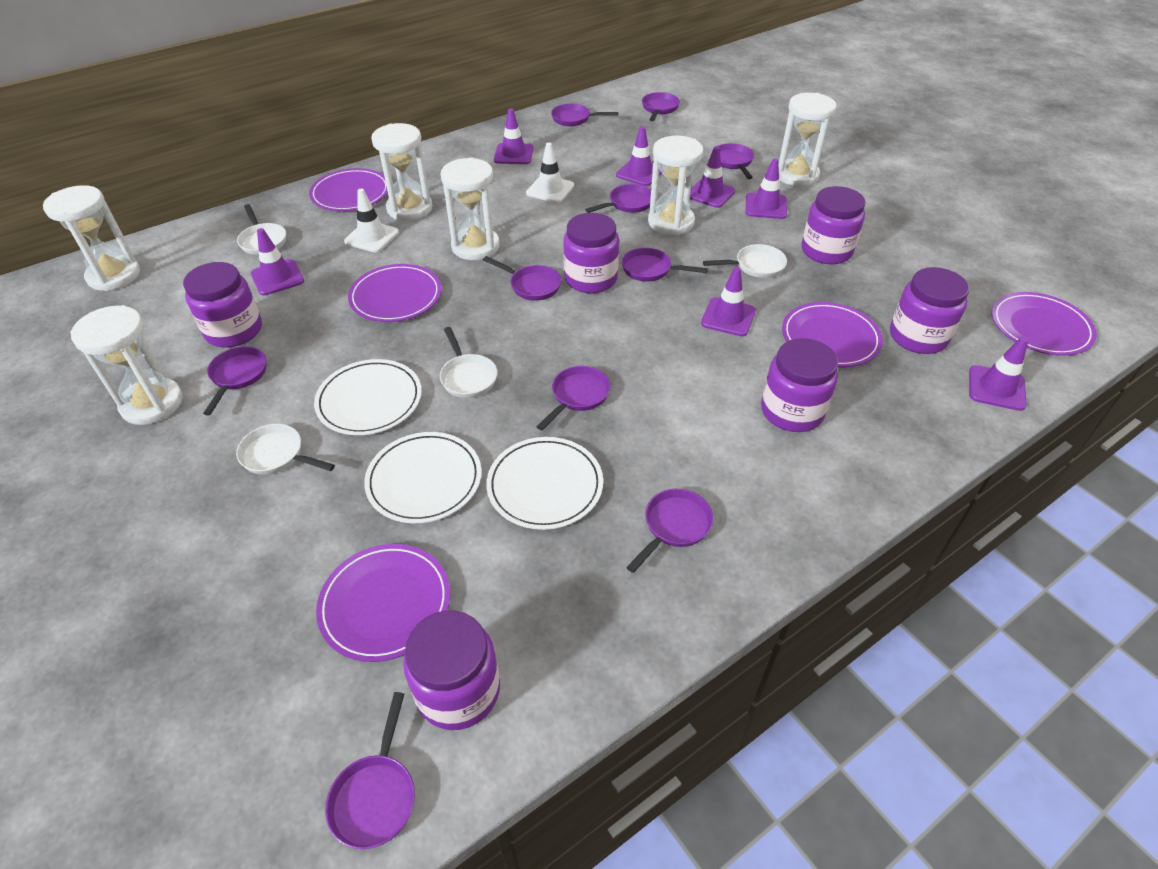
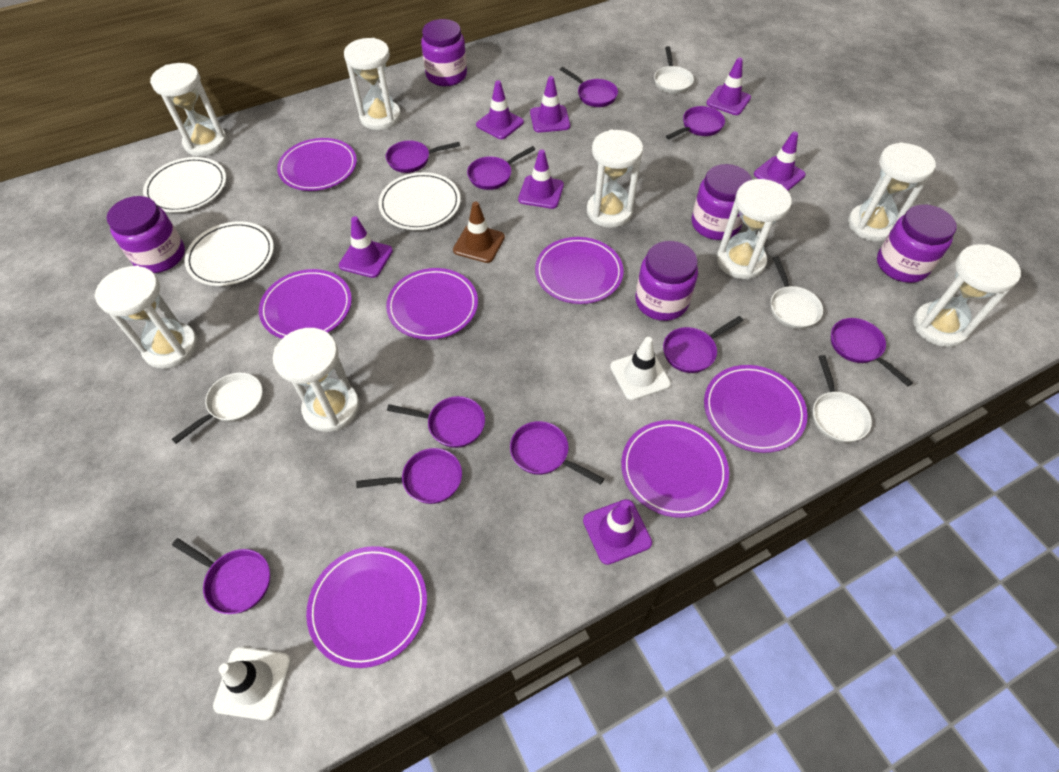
brown traffic cone: none = 0 -> [453,202,505,263] = 1
purple jar: [183,262,262,348] [403,610,500,730] [563,213,619,293] [761,338,838,432] [802,186,866,264] [890,267,969,354] = 6 -> [107,196,185,273] [421,19,467,86] [635,241,698,321] [692,164,752,240] [877,204,957,283] = 5
purple plate: [309,168,388,211] [316,544,450,662] [348,264,441,322] [782,302,883,367] [992,292,1097,356] = 5 -> [259,269,352,339] [277,138,357,191] [306,546,427,668] [386,268,478,340] [535,237,624,304] [621,420,729,518] [704,365,807,453] = 7
white hourglass: [43,185,140,291] [70,305,183,425] [371,123,432,221] [440,157,500,260] [648,136,703,235] [778,93,837,186] = 6 -> [95,266,198,369] [150,63,227,156] [273,328,360,432] [344,38,401,130] [587,130,643,228] [716,179,792,279] [848,142,936,242] [913,244,1021,347] = 8

